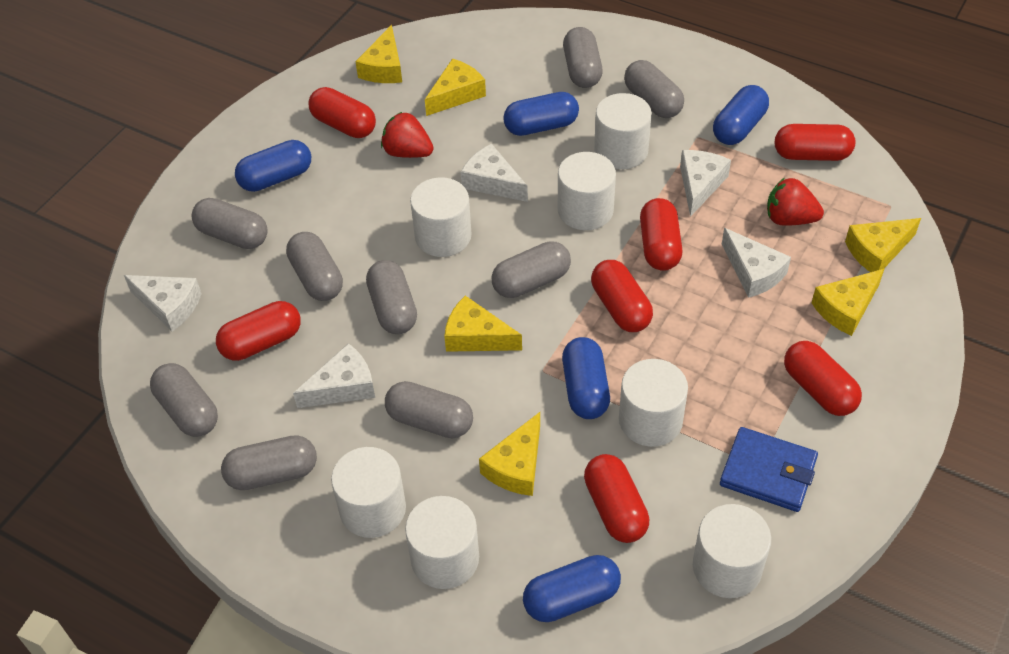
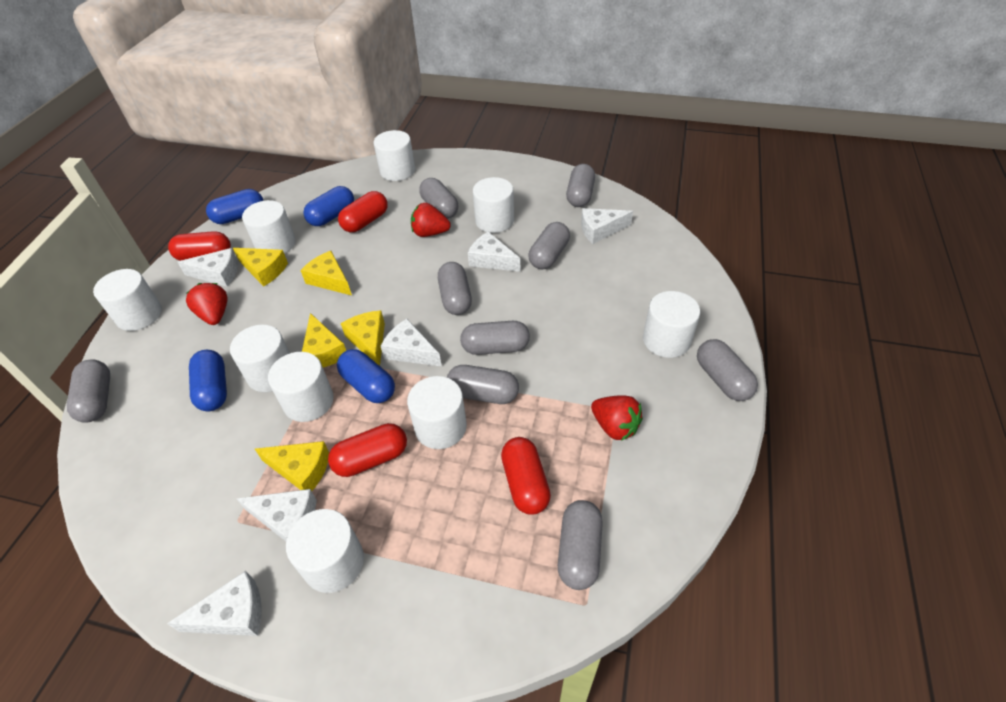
blue capsule: [235,140,311,192] [503,92,579,136] [523,555,621,622] [562,337,610,419] [713,85,769,145] = 5 -> [189,350,227,411] [206,189,263,224] [303,186,354,226] [337,349,395,403] = 4
blue wallet: [720,427,818,512] = 1 -> none = 0
red capsule: [216,301,301,361] [308,87,376,138] [584,454,649,543] [591,260,653,332] [640,198,683,271] [775,124,855,161] [784,341,862,416] = 7 -> [168,231,231,261] [328,423,407,477] [338,191,388,232] [501,437,551,515] = 4
red strawberry: [381,112,434,158] [767,178,824,226] = 2 -> [186,283,227,325] [411,203,451,237] [591,395,643,441] = 3
white cheese: [124,275,202,332] [293,343,375,408] [461,144,528,202] [680,150,731,217] [722,228,791,298] = 5 -> [167,571,262,636] [178,248,238,287] [237,489,317,541] [381,319,442,367] [468,232,520,272] [581,208,633,244] = 6
white cylinder: [331,447,406,538] [405,496,479,589] [410,177,472,257] [558,152,616,230] [594,93,652,169] [619,359,688,447] [693,504,771,598] = 7 -> [93,269,162,331] [230,325,290,392] [242,200,296,254] [268,352,334,422] [286,509,364,593] [374,130,415,181] [407,376,467,449] [473,177,514,233] [643,291,700,358] = 9
yellow cheese: [355,25,402,83] [425,58,486,116] [444,296,522,352] [479,412,540,496] [812,269,884,336] [845,218,921,272] = 6 -> [233,248,288,286] [255,441,329,491] [300,251,352,296] [302,313,346,367] [341,310,385,366] = 5

